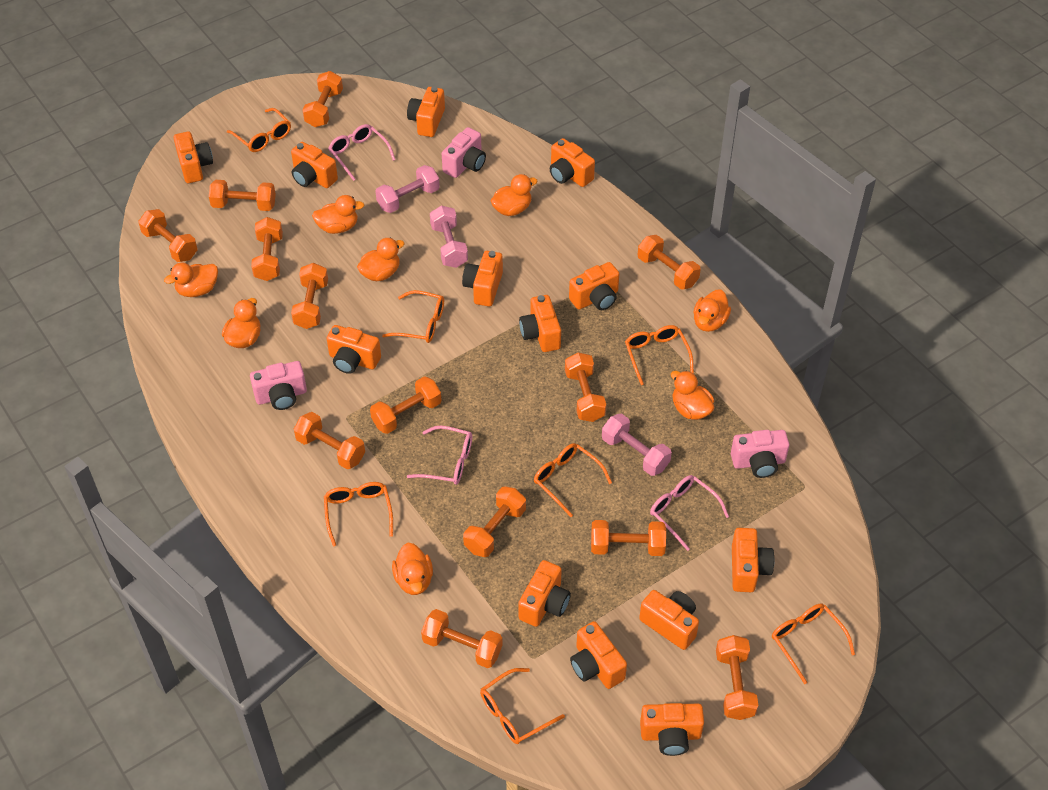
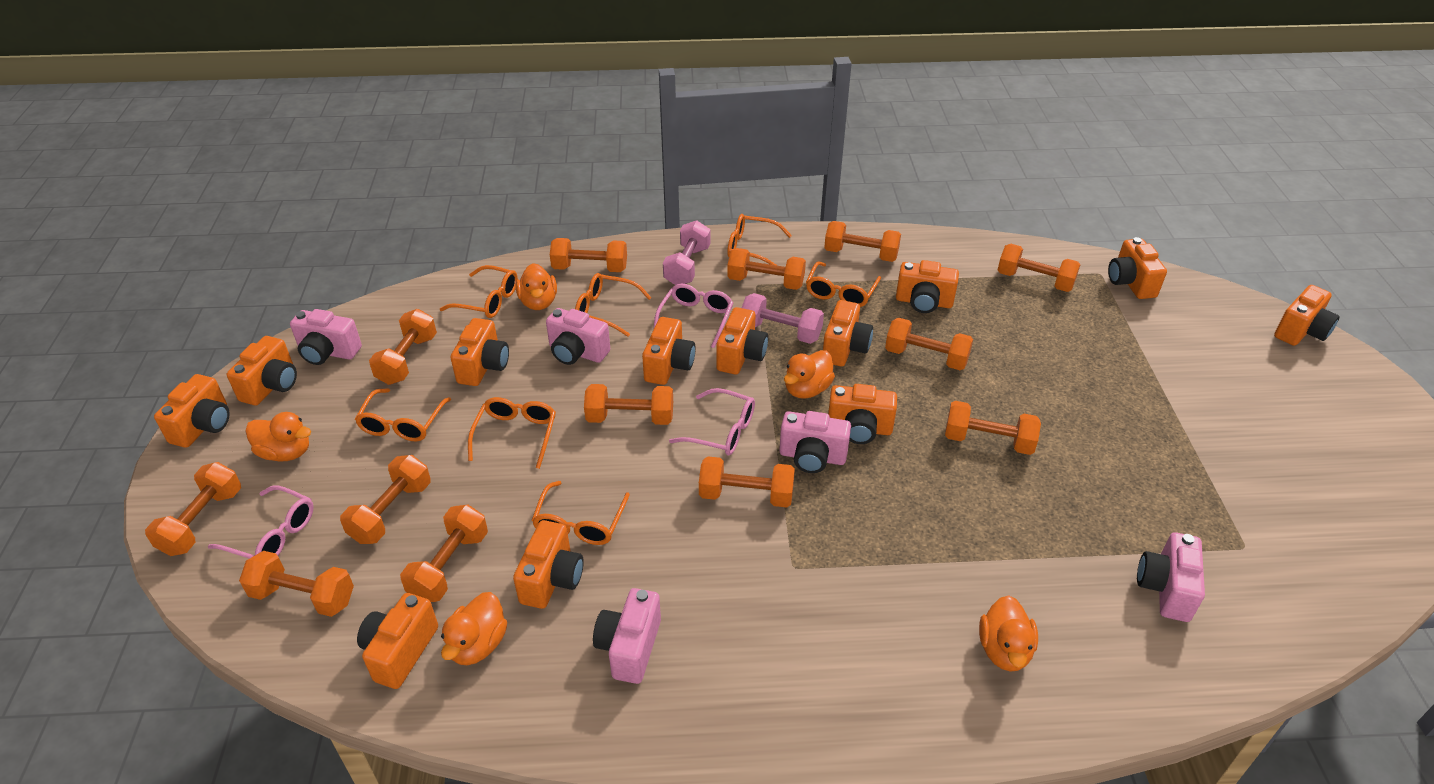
orange camera: [173,131,213,183] [291,142,338,188] [326,325,381,374] [407,86,445,137] [462,251,503,307] [518,560,571,627] [519,295,561,352] [550,138,595,187] [569,262,619,310] [570,621,627,689] [639,590,699,650] [640,703,704,756] [732,528,774,592] = 13 -> [154,374,230,448] [227,336,297,406] [357,593,438,689] [451,318,509,386] [513,520,584,609] [642,317,696,385] [716,307,768,374] [823,300,873,366] [828,384,897,444] [896,260,959,313] [1108,237,1167,299] [1274,285,1340,346] = 12
orange duck: [164,263,218,297] [222,298,261,348] [312,195,365,234] [357,238,405,281] [392,543,433,595] [491,174,537,216] [671,371,714,420] [693,290,731,332] = 8 -> [246,412,311,462] [441,592,507,665] [516,263,557,310] [784,350,835,399] [979,595,1038,672] = 5
pink camera: [250,361,307,410] [442,127,486,178] [731,430,789,478] = 3 -> [290,309,362,365] [546,308,610,365] [593,588,661,684] [779,411,851,473] [1137,532,1205,622] = 5
pink dumbbell: [375,165,440,213] [430,206,468,268] [602,414,672,476] = 3 -> [663,220,711,285] [742,293,824,344] = 2

